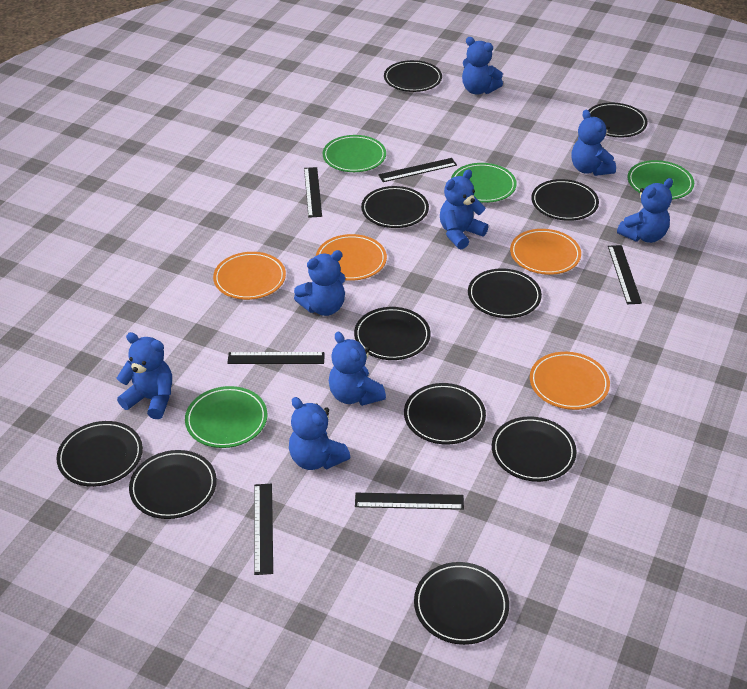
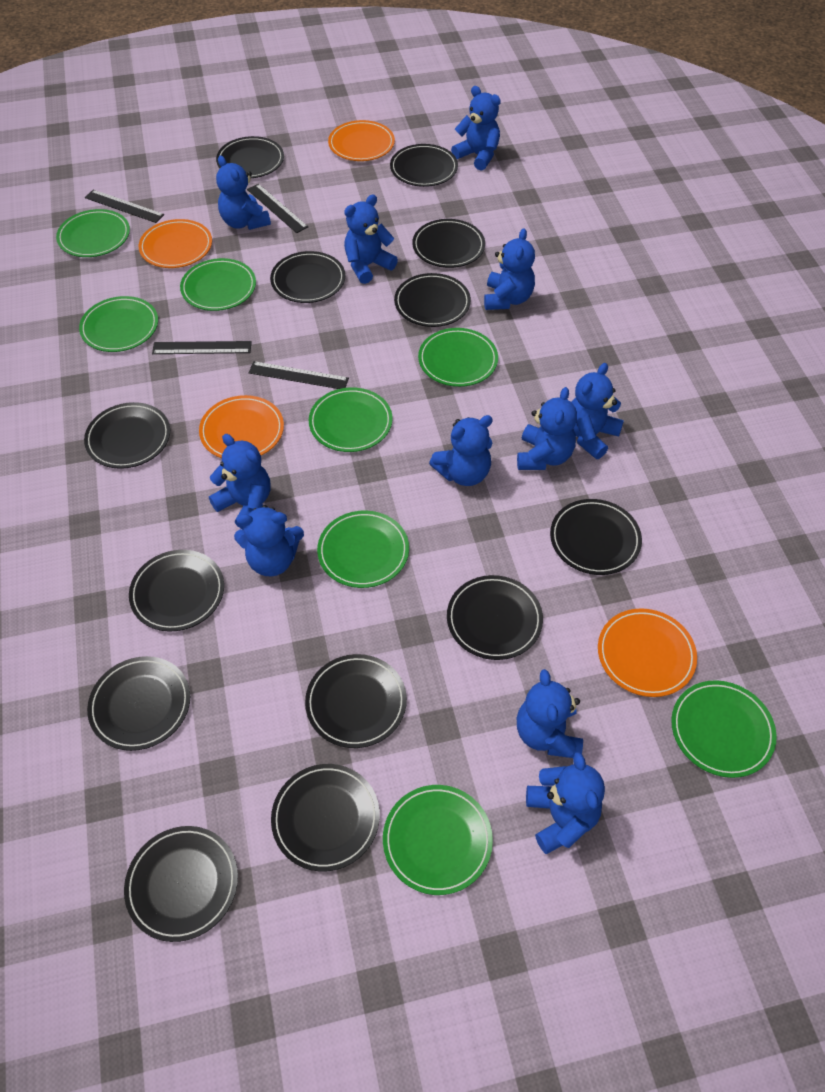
black plate: [56,421,143,487] [129,450,217,519] [354,307,430,360] [361,186,429,228] [384,60,442,92] [404,383,486,444] [414,562,509,645] [468,268,542,318] [492,416,577,482] [531,179,599,221] [588,103,648,137] = 11 -> [84,402,170,469] [87,656,190,751] [124,826,238,942] [129,550,224,632] [216,136,284,178] [270,251,345,303] [271,764,380,872] [305,654,407,748] [390,144,458,187] [394,273,471,327] [412,219,485,268] [447,575,543,660] [550,499,642,575] = 13
black ruler: [227,352,325,364] [254,484,273,575] [304,167,322,218] [355,493,464,510] [378,158,457,182] [608,245,642,304] = 6 -> [85,190,164,223] [152,341,252,354] [247,184,308,233] [249,361,349,389] = 4
blue teddy bear: [116,332,172,419] [289,397,350,470] [294,250,345,316] [329,332,386,406] [440,169,489,249] [462,37,503,95] [571,110,616,176] [617,178,673,243] = 8 -> [209,434,271,530] [216,155,271,230] [234,505,304,576] [344,194,398,284] [429,415,493,486] [451,86,501,171] [484,228,535,310] [517,387,577,470] [517,669,583,758] [526,752,605,854] [571,363,624,459] = 11
green plate: [185,386,267,448] [323,135,386,172] [451,163,517,203] [628,160,694,200] = 4 -> [56,209,130,257] [79,296,158,352] [180,258,256,311] [309,387,393,452] [317,510,409,588] [383,785,493,895] [418,328,498,387] [671,680,777,778] = 8

